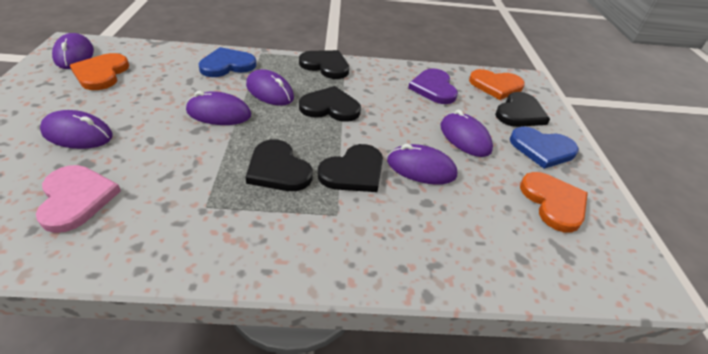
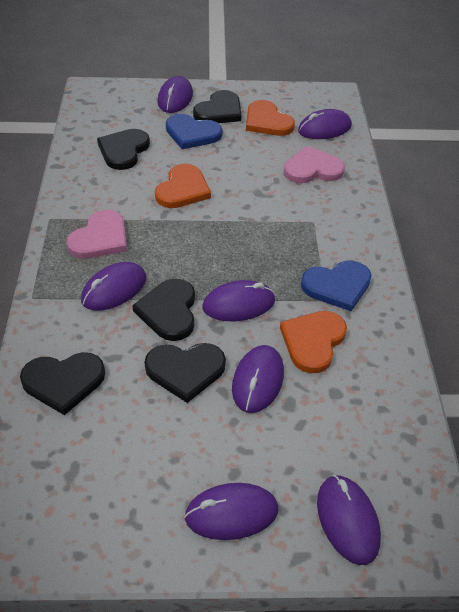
pink heart: [36,165,121,233] = 1 -> [67,210,127,259] [284,146,345,183] = 2
purple heart: [408,68,458,104] = 1 -> none = 0
purple mouse: [40,110,113,149] [52,33,94,69] [186,91,251,125] [246,69,294,106] [387,144,457,185] [441,110,493,157] = 6 -> [81,262,146,311] [157,76,193,113] [184,483,278,540] [202,280,275,321] [232,345,284,413] [298,109,352,139] [317,475,381,565] = 7

